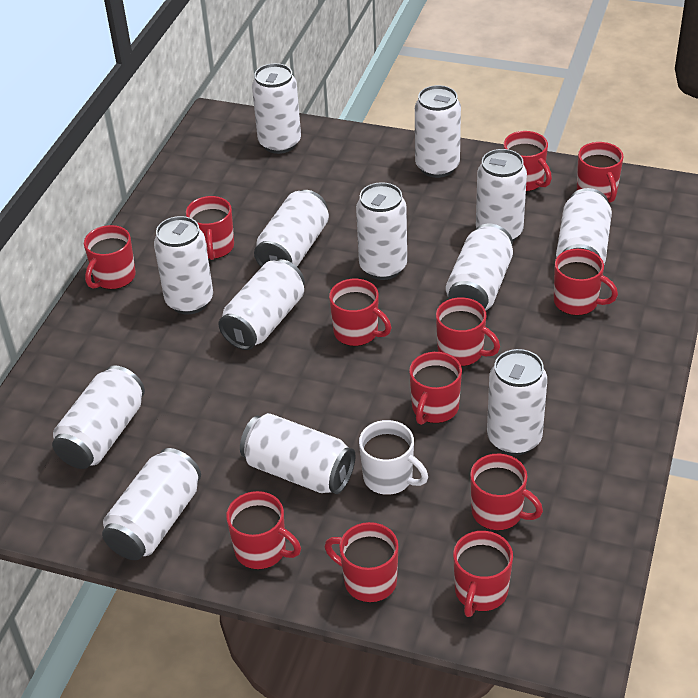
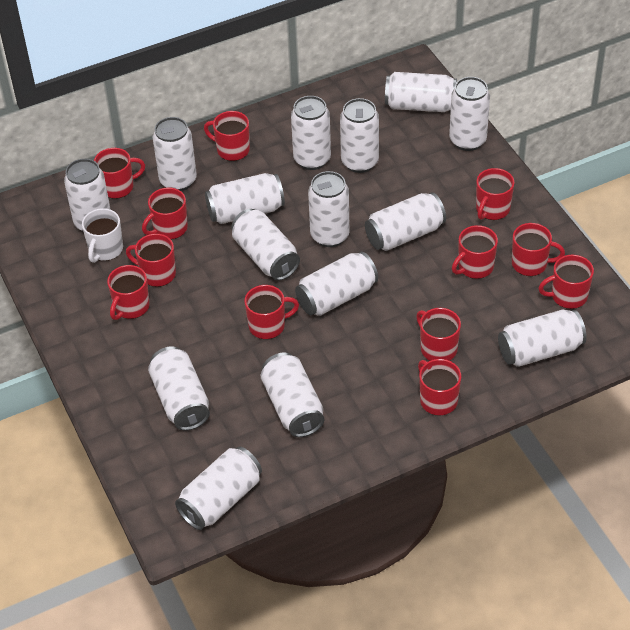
white can: [52,365,145,469] [102,448,201,560] [154,216,213,315] [218,259,305,350] [240,413,355,494] [252,63,301,154] [254,190,329,267] [356,182,407,280] [415,85,461,178] [446,224,513,311] [476,149,527,241] [487,349,547,455] [556,188,612,264] = 13 -> [64,159,111,231] [148,346,210,431] [152,117,197,191] [175,447,262,530] [205,173,285,224] [231,209,300,280] [261,353,324,437] [291,96,331,170] [295,251,378,316] [308,171,350,247] [340,98,379,173] [365,192,446,251] [385,72,457,112] [449,77,490,151] [498,310,587,367] = 15

